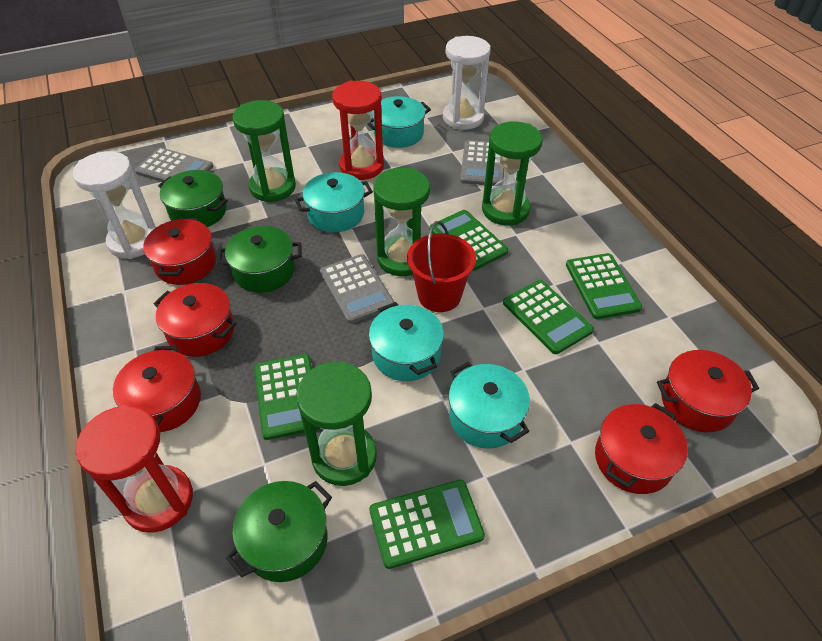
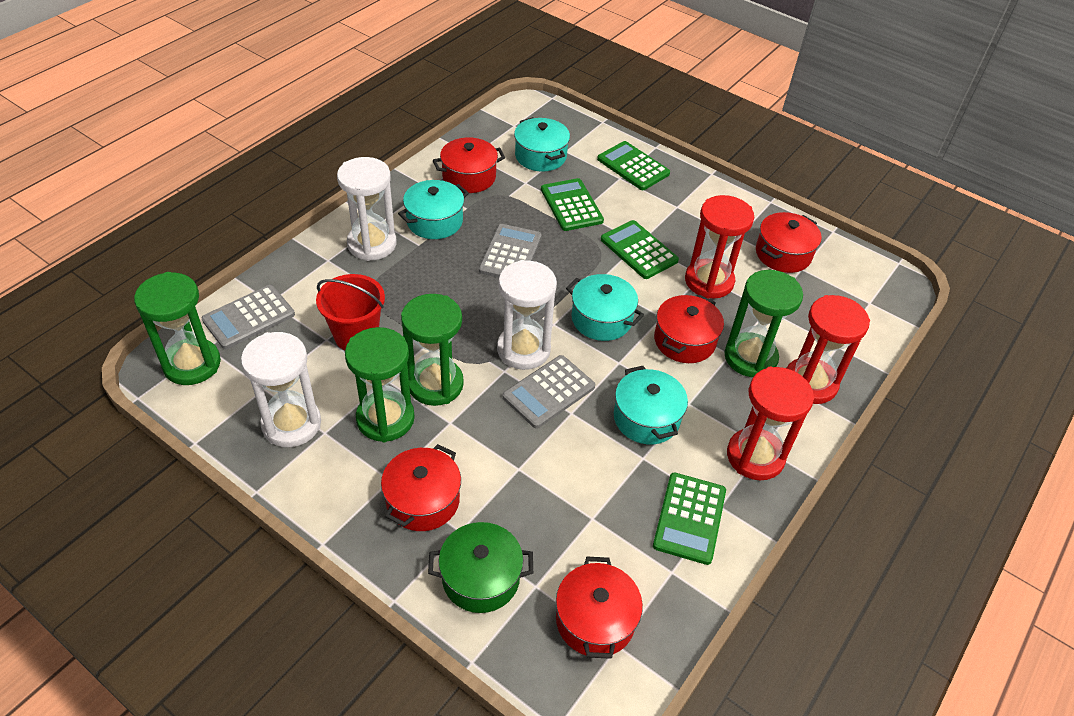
green calculator: [254,354,320,440] [369,480,485,569] [429,210,508,271] [503,280,594,354] [566,253,642,319] = 5 -> [541,178,604,231] [597,141,670,190] [601,220,679,279] [653,472,726,565] = 4
green pot: [158,170,228,227] [217,226,301,293] [226,481,332,582] = 3 -> [428,522,533,613] = 1
red hourglass: [76,405,193,533] [332,81,384,180] = 2 -> [685,195,754,299] [727,367,814,480] [787,295,870,404] = 3
white hourglass: [73,151,156,259] [443,36,491,130] = 2 -> [241,332,321,447] [337,157,397,261] [497,260,557,370] = 3

